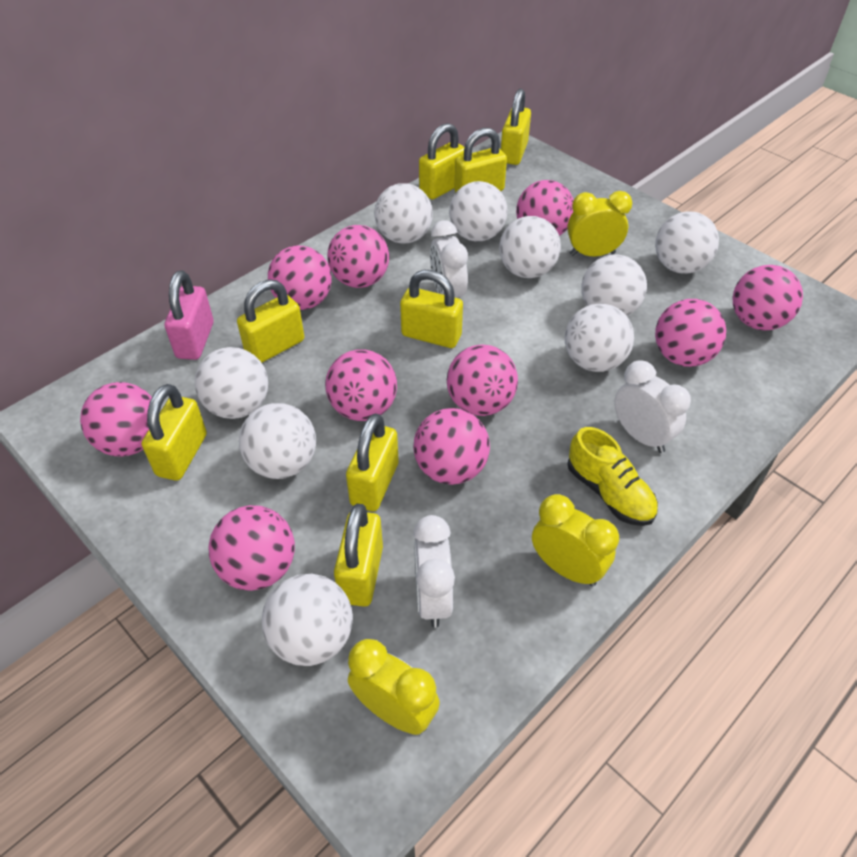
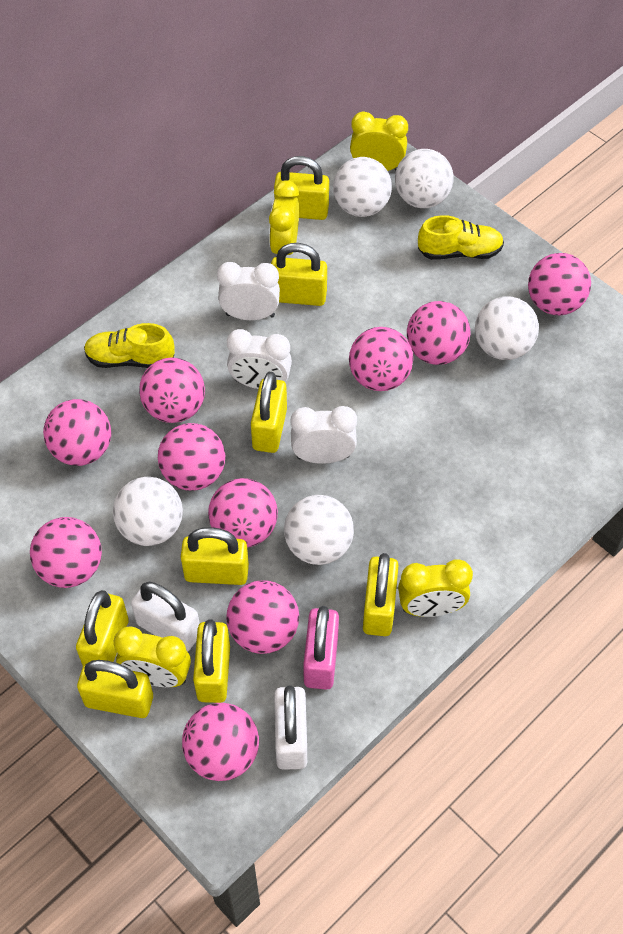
white ball: [195,347,268,419] [239,403,316,479] [262,574,353,666] [374,183,433,244] [449,181,508,241] [499,216,561,278] [565,303,634,372] [582,254,647,316] [655,211,719,274] = 9 -> [113,477,183,546] [284,495,354,565] [333,157,392,217] [395,149,453,208] [475,296,539,360] = 5
white padlock: none = 0 -> [131,581,200,652] [274,686,307,770] = 2
yellow clock: [348,639,440,735] [532,494,619,586] [567,191,632,256] = 3 -> [114,626,191,687] [269,180,299,255] [350,111,408,171] [398,559,473,617] = 4
yellow shoe: [567,427,658,526] = 1 -> [84,323,175,368] [418,215,504,260] = 2

